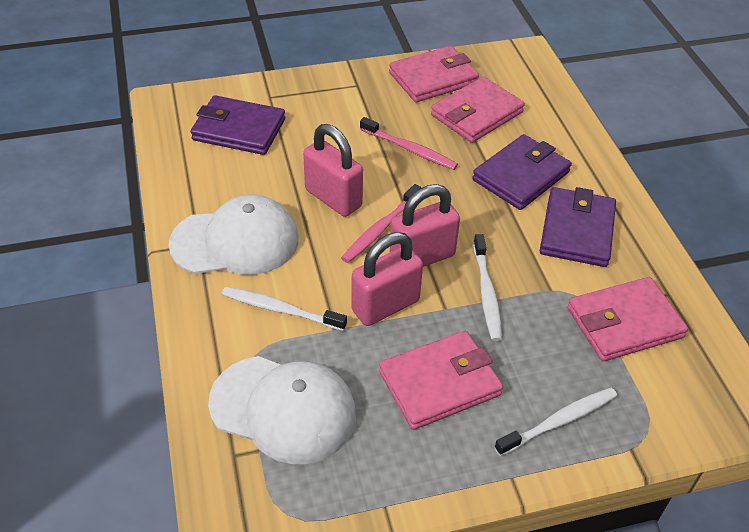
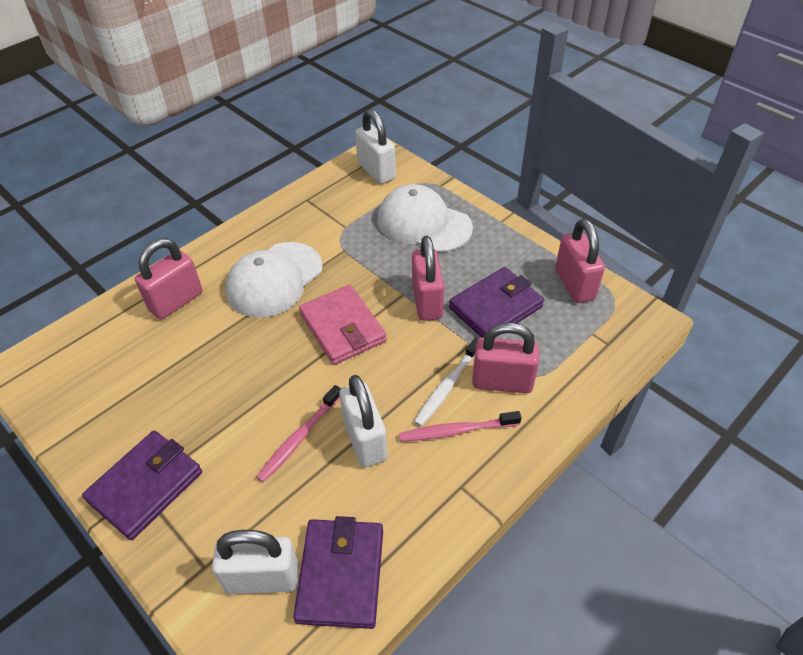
pink padlock: [303,124,363,217] [351,232,423,326] [389,184,460,267] = 3 -> [135,239,203,320] [412,236,444,321] [472,322,539,393] [555,219,605,303] = 4
pink wallet: [379,331,503,430] [389,46,479,102] [431,77,525,143] [568,277,688,361] = 4 -> [299,285,387,365] = 1
white padlock: none = 0 -> [212,530,299,594] [339,375,387,467] [355,109,396,184] = 3
white toothbrush: [222,287,347,331] [473,234,502,341] [494,388,617,456] = 3 -> [414,337,479,427] = 1

